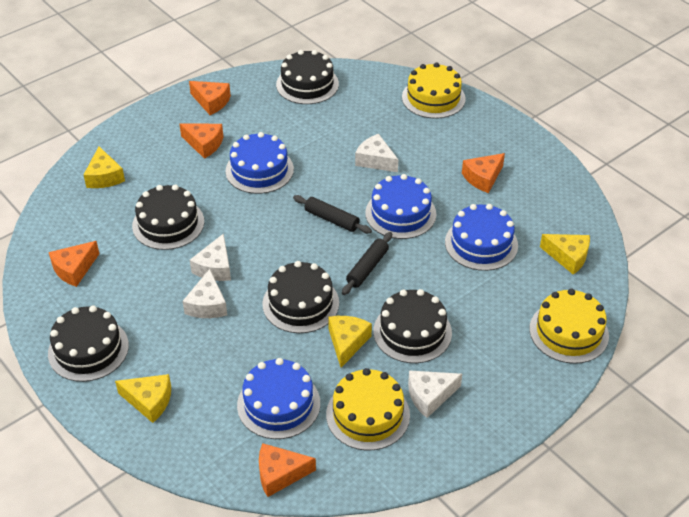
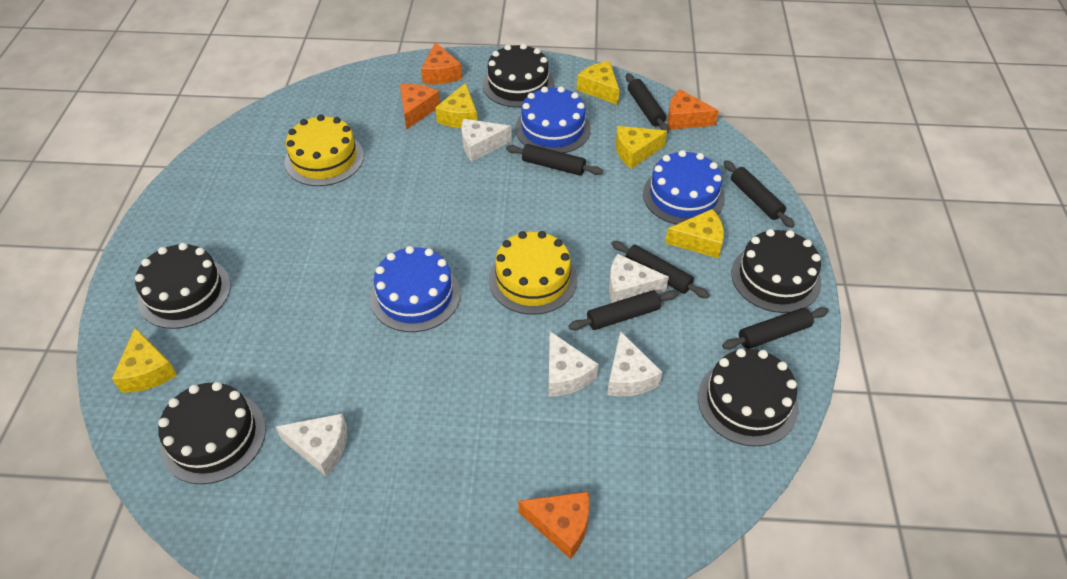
black rolling pin: [293,195,372,234] [342,232,392,295] = 2 -> [506,144,603,176] [569,290,678,330] [611,241,709,298] [626,73,669,133] [722,307,828,350] [724,160,794,228] = 6
blue cake: [225,132,294,194] [237,358,320,439] [365,174,436,239] [445,204,518,271] = 4 -> [370,246,461,332] [515,86,591,153] [643,150,725,225] = 3
orange cheese: [49,241,99,287] [180,123,223,159] [189,81,231,115] [259,443,316,497] [462,153,505,193] = 5 -> [400,84,440,130] [421,42,462,84] [518,492,590,559] [667,90,719,130] = 4
white cheese: [182,269,227,318] [190,233,231,281] [355,134,398,172] [408,370,462,418] = 4 -> [275,413,347,477] [462,119,512,162] [548,331,599,397] [607,331,662,396] [609,254,669,303] = 5
yellow cake: [326,368,410,450] [402,62,466,119] [530,289,609,364] = 3 -> [285,115,364,186] [489,231,577,315] = 2
yellow cheese: [84,146,125,188] [115,374,171,423] [328,316,372,368] [540,234,590,275] = 4 -> [112,328,177,393] [435,83,477,128] [577,61,619,105] [616,126,667,169] [665,209,724,259] = 5

